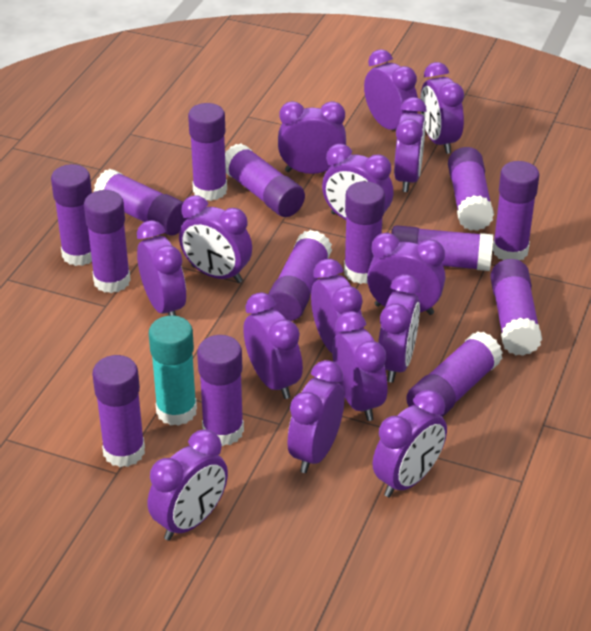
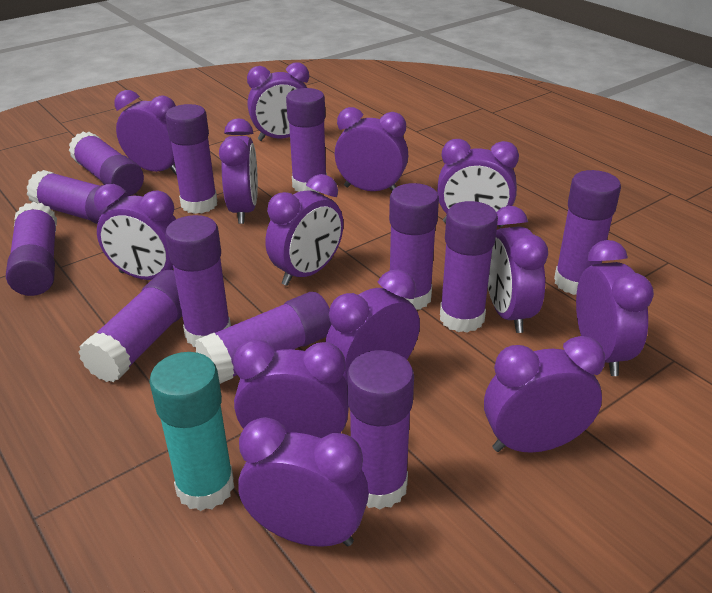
purple clock: [137,220,186,316] [148,429,228,541] [179,195,252,283] [243,292,303,399] [278,101,346,174] [287,360,344,473] [311,259,364,353] [322,144,393,226] [332,311,387,421] [364,49,418,130] [367,233,445,315] [373,390,447,497] [378,274,421,383] [394,97,427,192] [420,62,464,154] = 15 -> [94,184,176,280] [114,90,177,175] [219,118,258,224] [233,339,349,438] [238,417,369,547] [247,62,309,141] [265,174,344,286] [325,269,420,383] [335,107,408,191] [437,139,519,227] [484,336,605,453] [488,206,548,333] [576,240,654,376] = 13
purple glue stick: [51,164,92,266] [84,190,131,293] [92,355,145,467] [93,169,187,235] [188,103,227,201] [197,335,244,446] [225,143,305,217] [269,230,332,321] [344,181,385,284] [391,225,493,271] [406,331,503,417] [448,147,494,231] [490,259,542,356] [492,161,540,261] = 14 -> [6,202,57,296] [27,170,129,224] [68,132,144,196] [78,270,182,382] [165,104,218,214] [165,215,231,347] [195,292,331,384] [286,88,327,193] [347,350,414,509] [389,183,439,310] [440,201,498,333] [554,170,621,295] = 12

